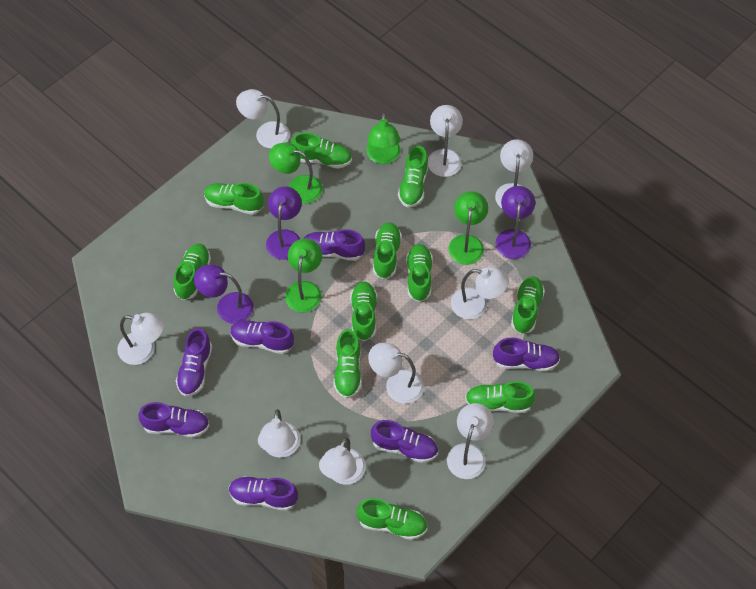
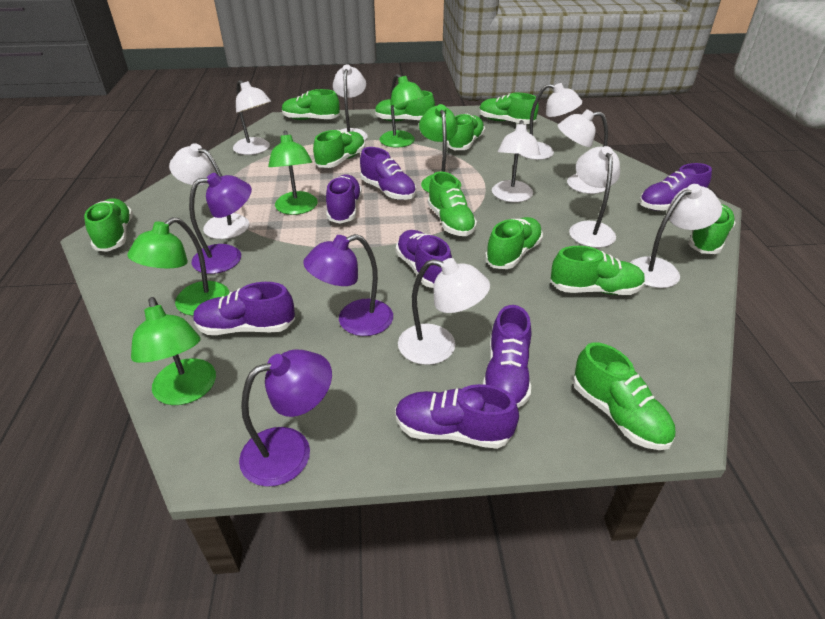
green lamp: [269,142,323,204] [285,238,322,312] [366,112,400,164] [448,191,488,265] = 4 -> [128,217,229,316] [131,297,216,405] [268,131,318,215] [379,74,425,148] [419,104,461,193] = 5

